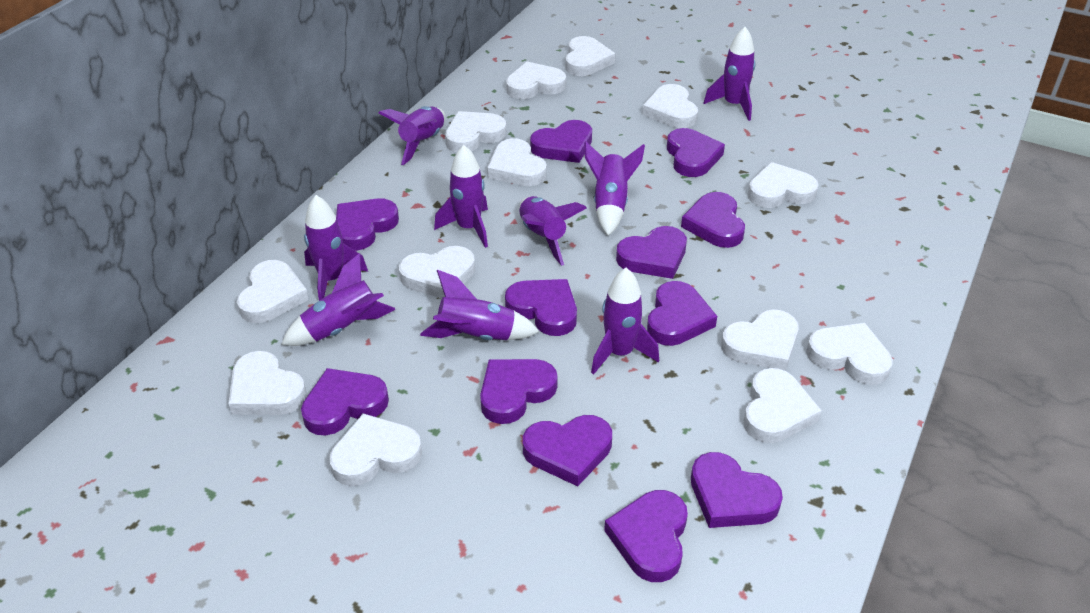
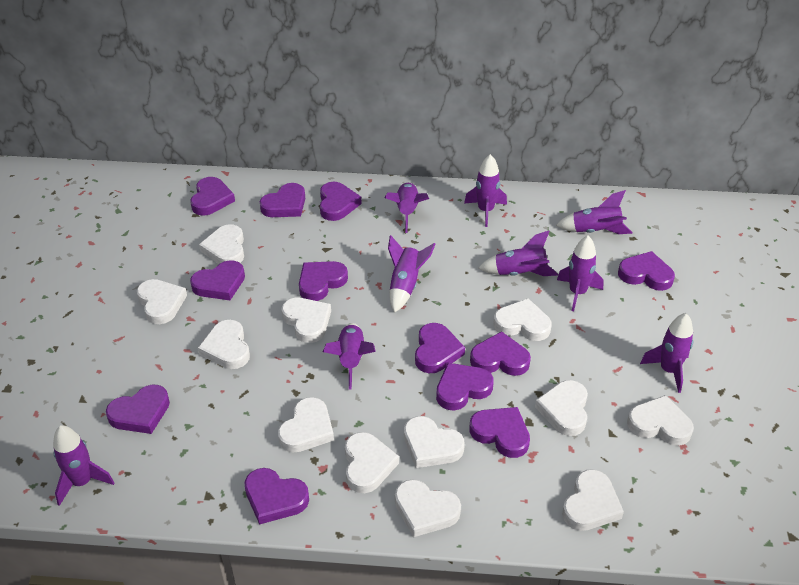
white heart: [228,351,307,415] [237,260,309,323] [329,413,422,486] [399,246,475,298] [445,111,506,152] [487,138,547,186] [506,62,566,99] [565,36,615,76] [642,84,698,128] [721,309,799,371] [743,368,822,443] [748,162,818,208] [806,323,893,385] = 13 -> [137,279,187,324] [198,320,250,369] [199,224,244,264] [278,397,334,452] [281,298,331,343] [345,432,399,493] [395,480,461,537] [404,416,465,468] [494,298,552,341] [535,380,588,436] [562,469,624,531] [627,395,694,446] = 12

